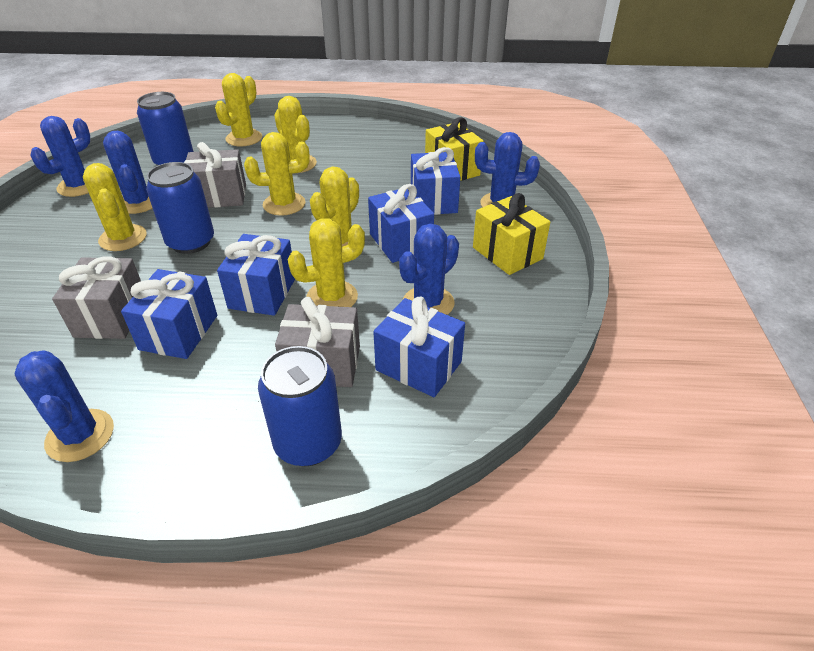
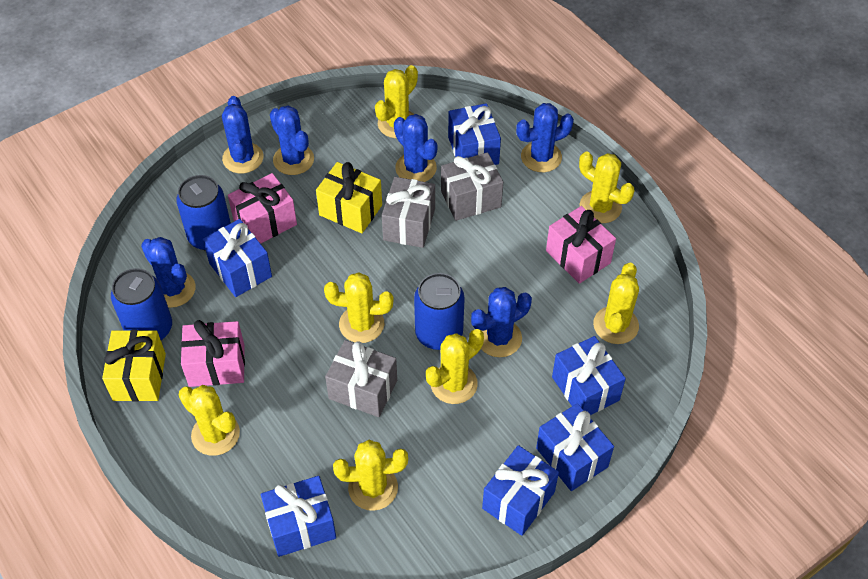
blue cactus: [14,350,114,462] [30,116,90,197] [103,131,153,214] [399,224,459,315] [475,132,540,207] = 5 -> [141,237,196,308] [222,96,264,173] [270,105,314,175] [394,114,438,182] [471,287,532,357] [516,103,574,172] = 6
blue gift: [121,269,217,359] [217,234,295,316] [368,184,434,263] [373,297,465,397] [411,147,460,215] = 5 -> [203,219,272,297] [261,476,336,557] [448,103,501,165] [482,445,559,536] [536,403,614,491] [552,336,626,415] = 6
pink gift: none = 0 -> [181,320,245,387] [228,173,297,244] [546,206,616,284] = 3
yellow cactus: [83,163,147,251] [215,73,262,147] [244,132,310,216] [274,96,317,173] [288,218,365,307] [310,167,359,247] = 6 -> [179,385,240,456] [324,272,394,343] [333,440,408,511] [375,65,418,138] [426,329,484,404] [579,152,634,223] [593,263,639,344] = 7

